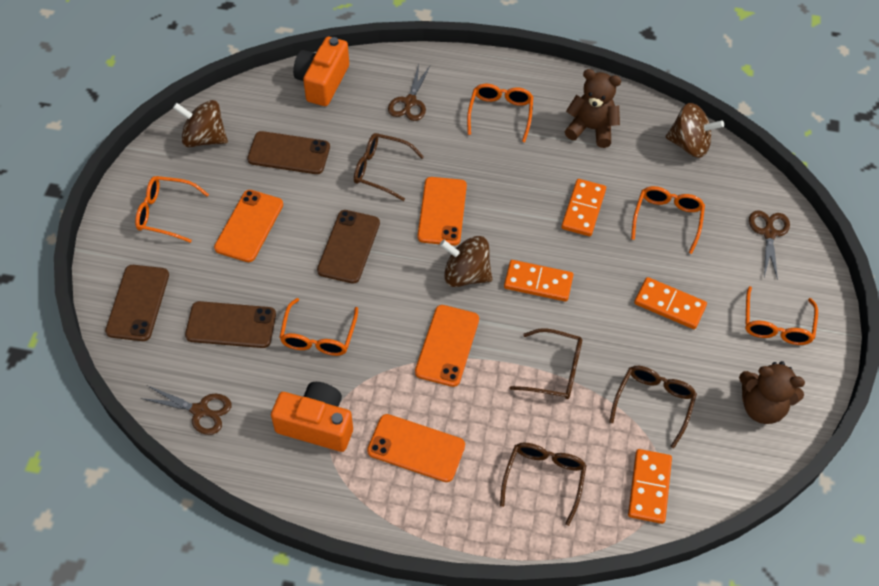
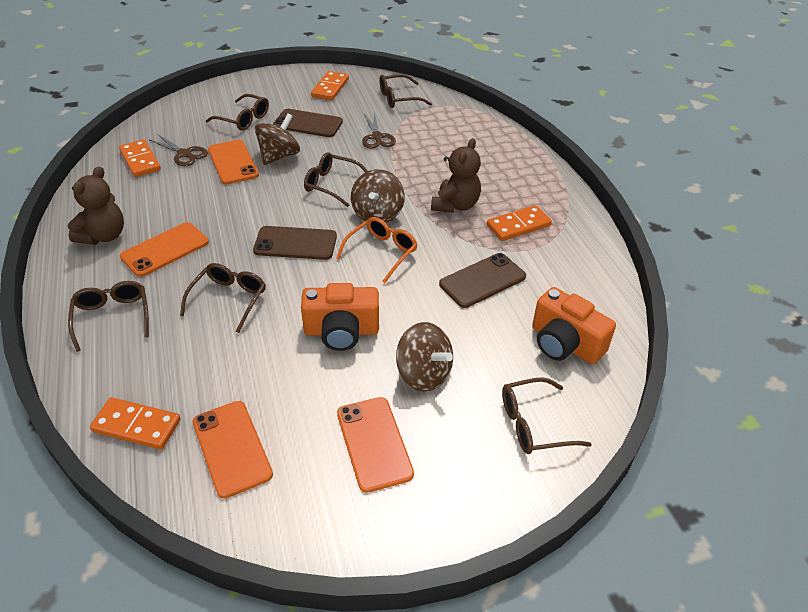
brown glasses: [354,133,424,201] [500,443,587,526] [510,328,582,399] [609,366,697,448] = 4 -> [68,281,149,352] [180,263,266,333] [206,94,269,131] [304,152,368,207] [379,74,432,108] [502,377,592,454] = 6
brown phone: [105,265,169,341] [185,301,276,348] [247,131,330,174] [317,210,380,284] = 4 -> [253,226,337,260] [273,109,343,137] [439,253,526,308] = 3
brown scissors: [140,385,231,435] [388,64,431,121] [749,210,790,280] = 3 -> [150,134,208,166] [362,112,396,149] = 2
orange glasses: [135,176,209,243] [279,298,358,356] [467,84,533,142] [631,186,705,254] [745,286,818,345] = 5 -> [336,217,417,283] = 1

